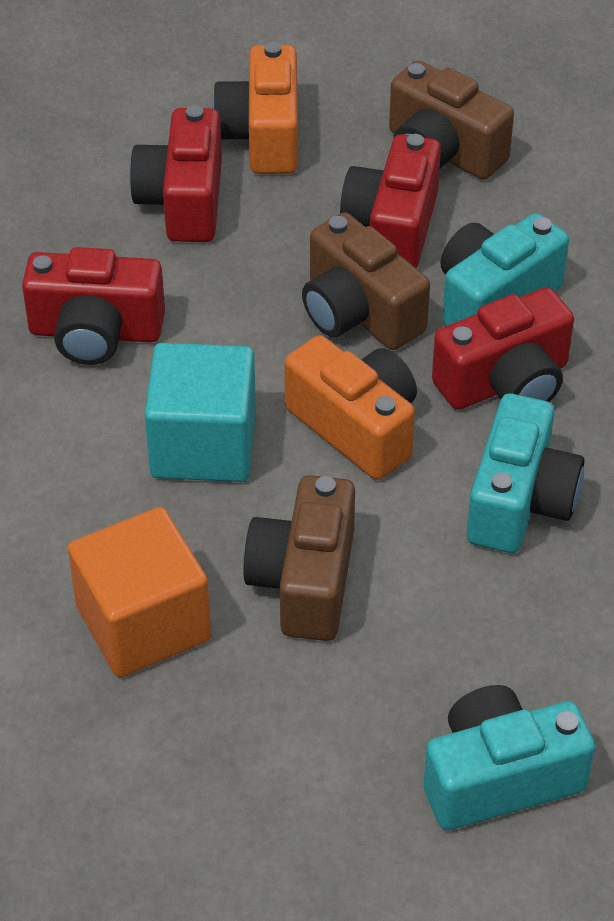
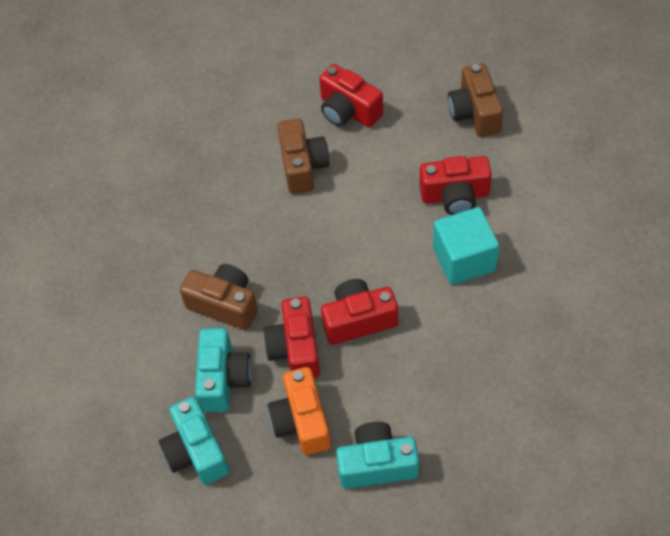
orange camera: [212,42,298,174] [284,335,417,480] = 2 -> [268,367,331,455] = 1
orange cube: [68,507,211,677] = 1 -> none = 0

